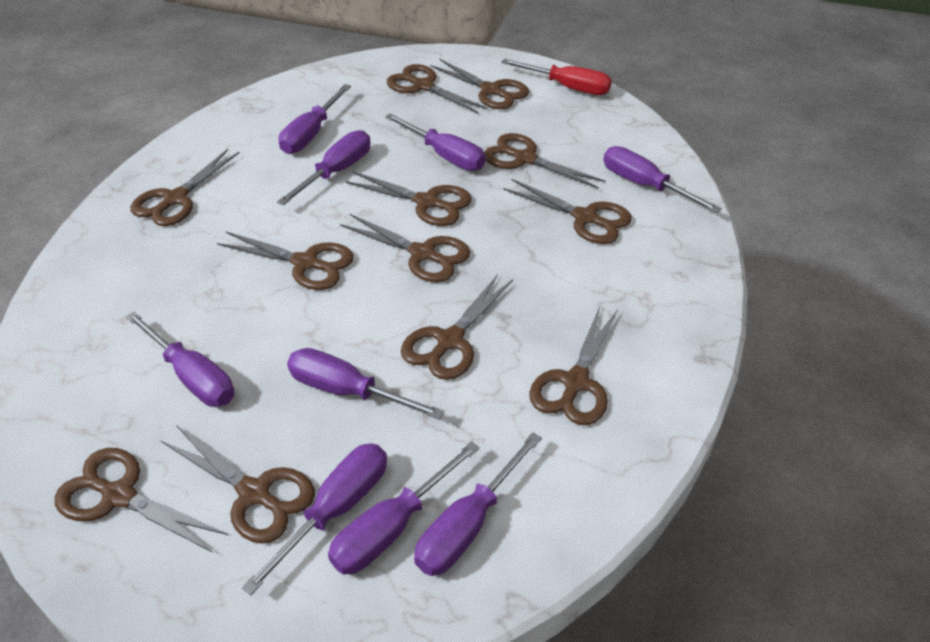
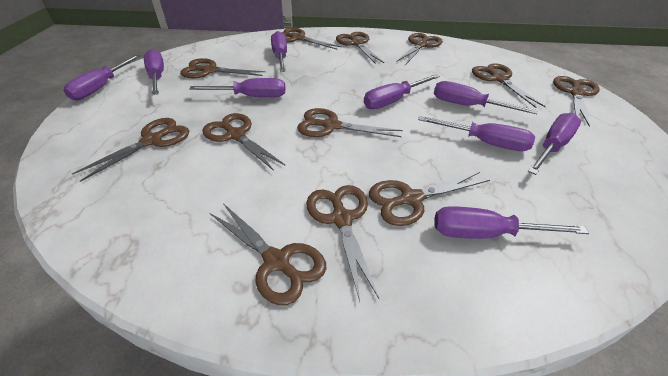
red screwdriver: [501,59,612,95] = 1 -> none = 0

